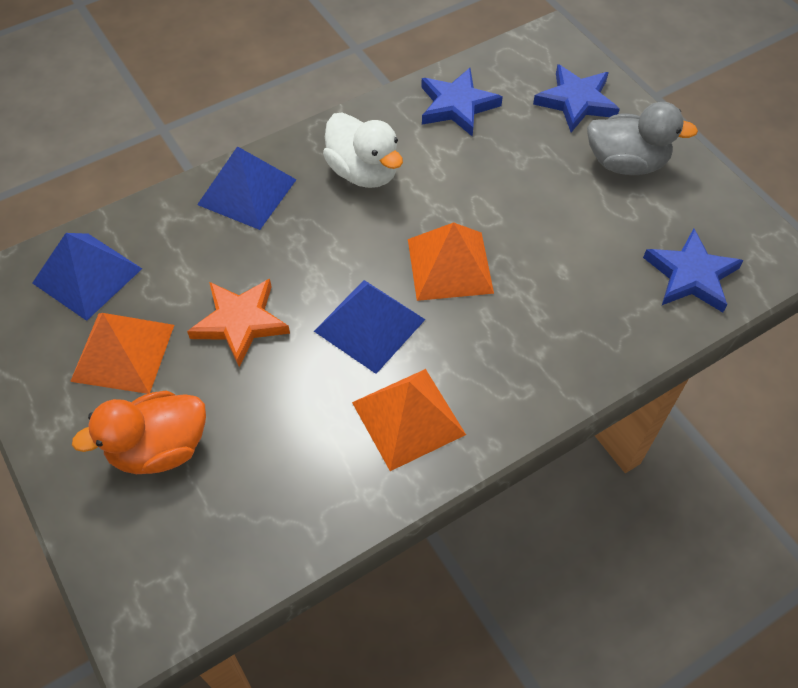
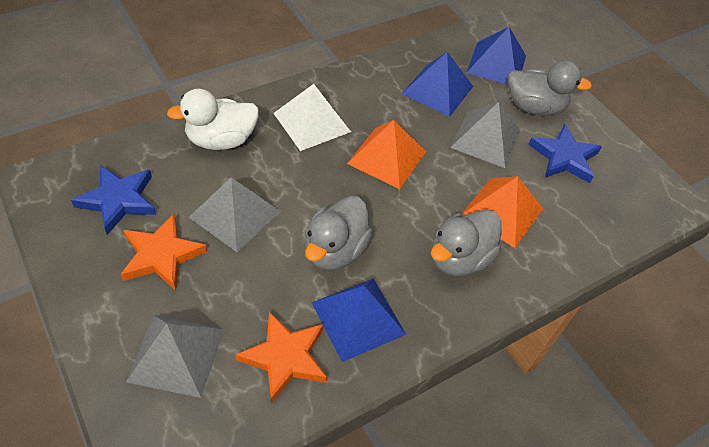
blue star: [421,68,503,137] [533,64,620,132] [643,229,744,313] = 3 -> [71,165,156,235] [528,124,602,183] = 2
grey duck: [587,102,698,175] = 1 -> [305,196,373,270] [431,209,501,276] [508,60,592,116] = 3
grey pyramid: none = 0 -> [126,315,224,398] [189,177,281,252] [450,102,520,168] = 3
orange duck: [72,391,206,474] = 1 -> none = 0
orange pyramid: [70,313,174,394] [352,369,466,471] [408,222,494,301] = 3 -> [347,120,426,189] [462,176,543,248] = 2
orange star: [187,279,290,367] = 1 -> [120,214,207,291] [235,311,327,403] = 2
white pyramid: none = 0 -> [273,84,351,151] = 1

